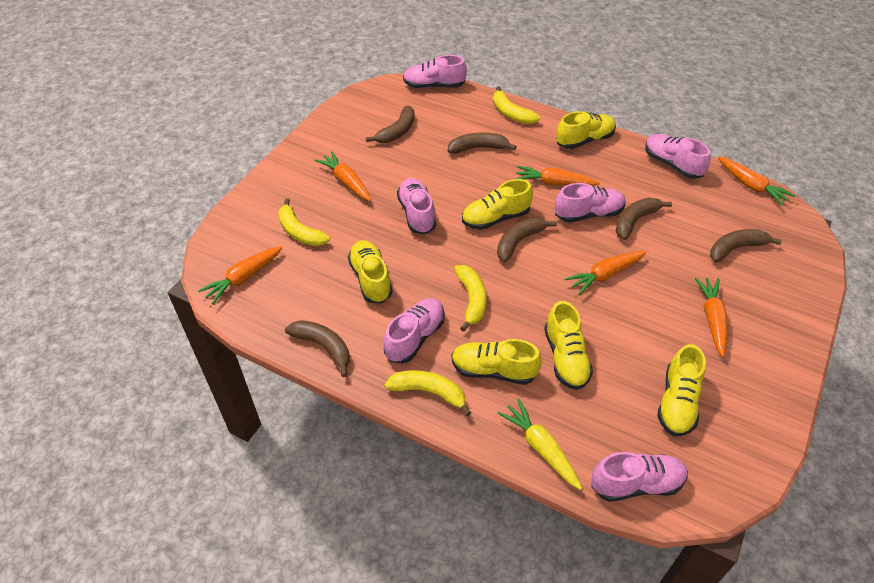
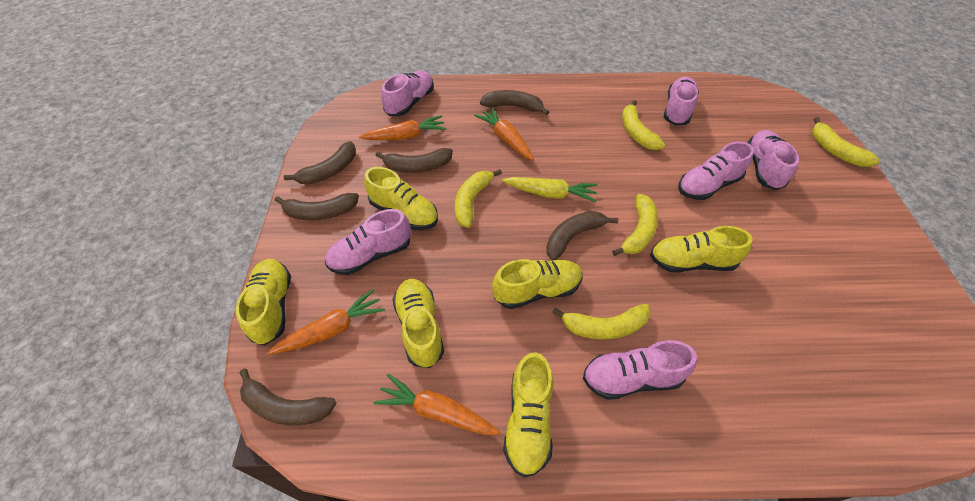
orange carrot: [198,246,283,304] [315,151,371,201] [516,166,601,186] [565,251,647,295] [695,277,728,357] [718,156,795,206] = 6 -> [267,289,385,354] [359,115,446,141] [374,374,500,435] [474,107,534,160] = 4
yellow banana: [278,198,330,246] [385,370,471,416] [454,265,487,331] [493,86,540,124] = 4 -> [455,169,502,228] [552,304,651,340] [612,194,658,256] [622,100,665,150] [812,117,880,167] = 5

